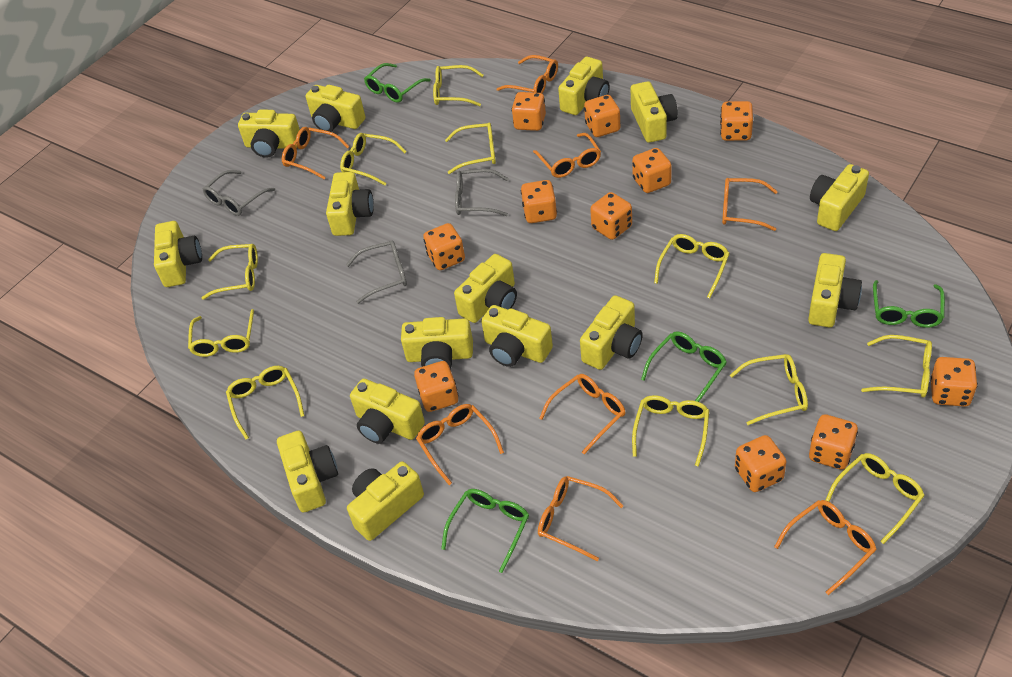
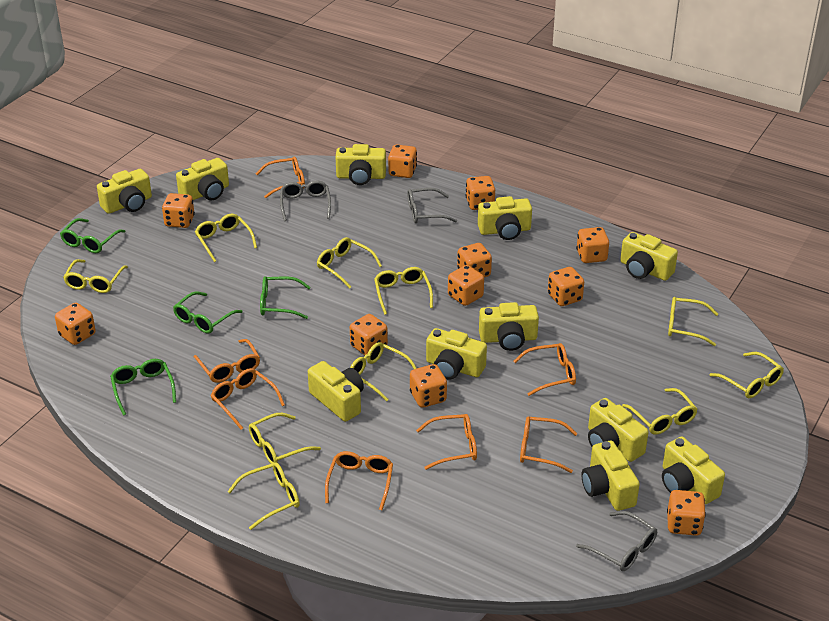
orange glasses: [282,127,349,180] [416,404,504,485] [497,55,558,93] [533,133,601,178] [538,476,623,561] [539,374,626,454] [722,178,778,231] [774,500,877,595] = 8 -> [194,339,260,383] [211,368,285,430] [256,156,305,198] [325,451,393,510] [416,414,477,470] [513,343,576,396] [520,416,578,473] = 7
yellow camera: [154,221,202,287] [238,109,300,158] [277,430,338,513] [306,85,365,132] [326,172,374,236] [347,462,424,541] [350,379,425,444] [401,317,473,368] [454,254,517,323] [481,305,553,367] [558,57,610,115] [580,295,643,370] [631,81,678,143] [808,253,862,327] [810,164,869,231] = 15 -> [97,169,152,214] [176,158,229,200] [308,361,364,422] [335,144,386,185] [426,328,487,380] [478,196,532,240] [479,302,539,351] [581,441,640,511] [588,398,649,462] [620,232,678,281] [662,437,725,504] = 11
yellow glasses: [188,309,254,357] [202,244,258,300] [226,366,304,439] [340,133,407,185] [433,65,484,106] [445,123,496,174] [632,395,709,467] [654,234,730,299] [730,354,808,425] [826,453,925,544] [861,335,932,398] = 11 -> [63,259,128,293] [195,214,257,262] [227,462,300,530] [249,413,321,464] [317,237,382,289] [350,342,417,401] [374,267,433,315] [622,388,697,435] [668,297,718,346] [710,352,784,398] = 10

